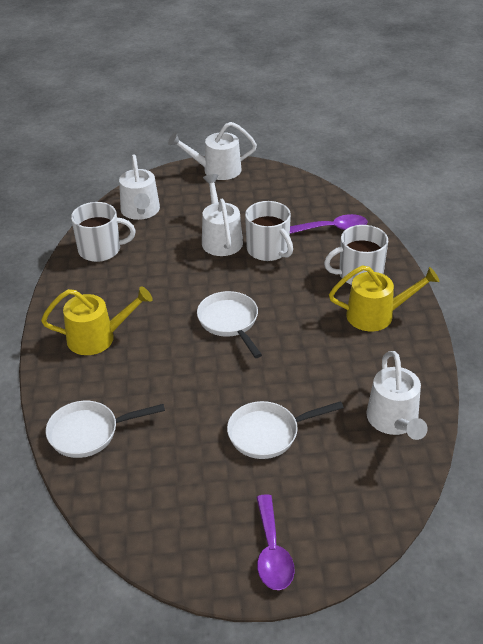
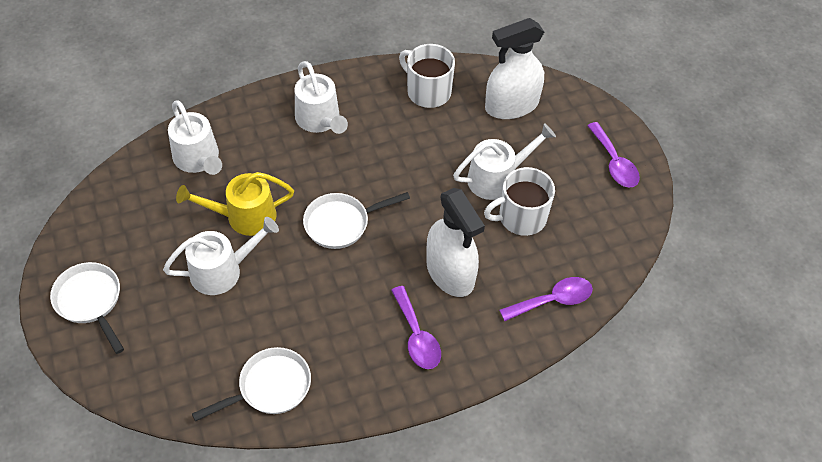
purple spoon: [256,494,295,590] [290,214,367,234] = 2 -> [391,286,441,369] [499,277,593,321] [587,122,640,188] = 3
white mug: [71,202,136,262] [245,201,293,261] [324,225,388,285] = 3 -> [399,44,455,108] [484,167,555,236] = 2
white spray bottle: none = 0 -> [426,188,485,297] [485,18,544,119] = 2
yellow watering can: [41,287,153,355] [329,265,440,331] = 2 -> [176,172,294,236] = 1

